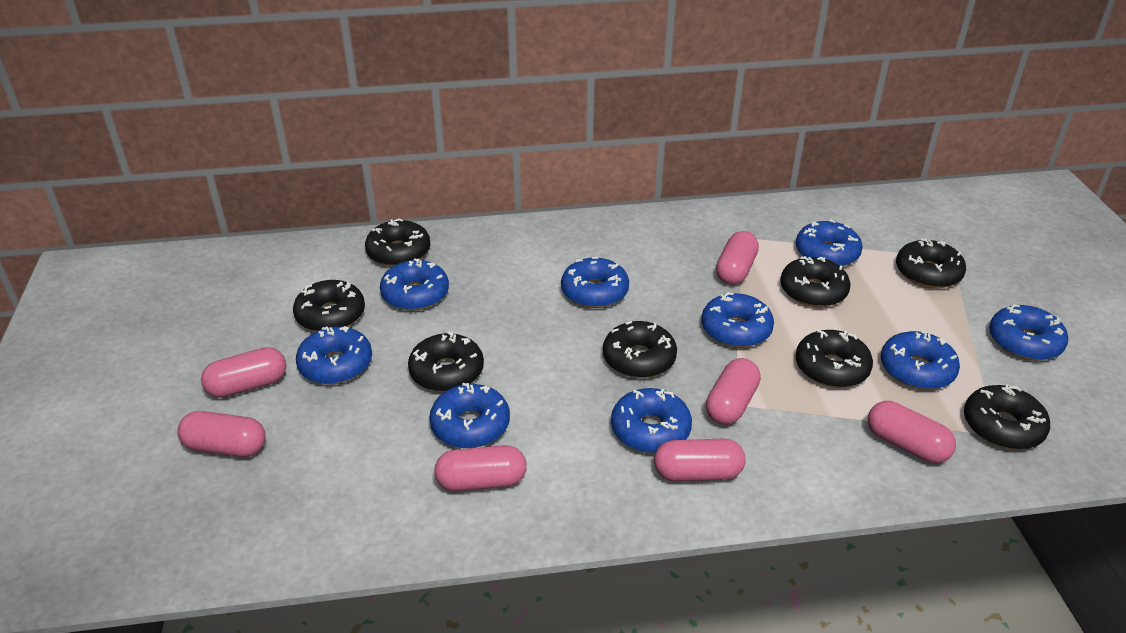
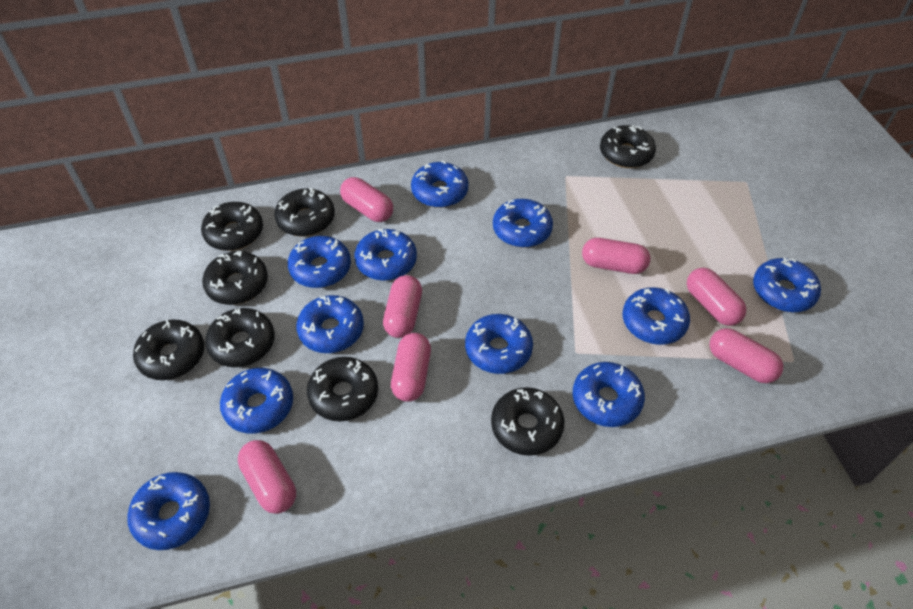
blue donut: [296,326,372,384] [380,258,449,311] [429,383,510,448] [561,257,629,308] [611,388,692,453] [701,292,774,347] [796,219,863,267] [881,330,960,390] [989,304,1068,360] = 9 -> [127,472,210,550] [220,368,293,434] [288,236,351,288] [296,295,364,353] [355,229,417,281] [411,160,469,208] [465,314,533,374] [493,199,553,248] [573,362,645,427] [623,287,690,345] [753,258,821,312] = 11

